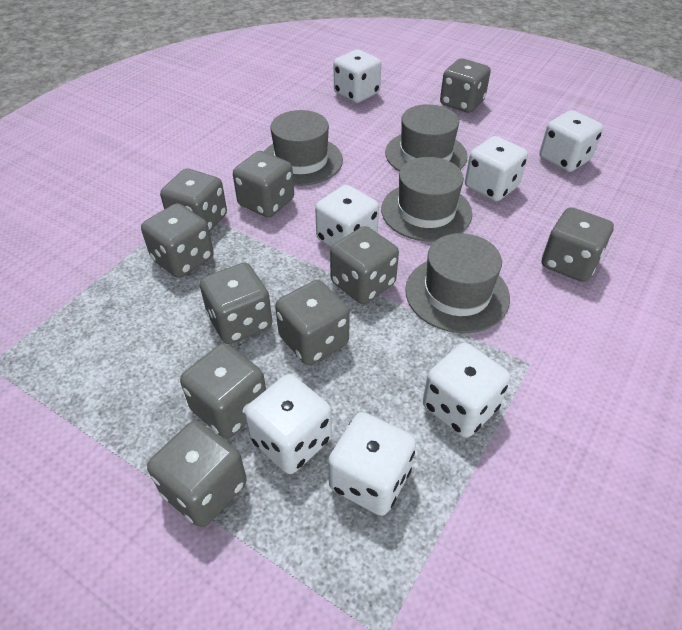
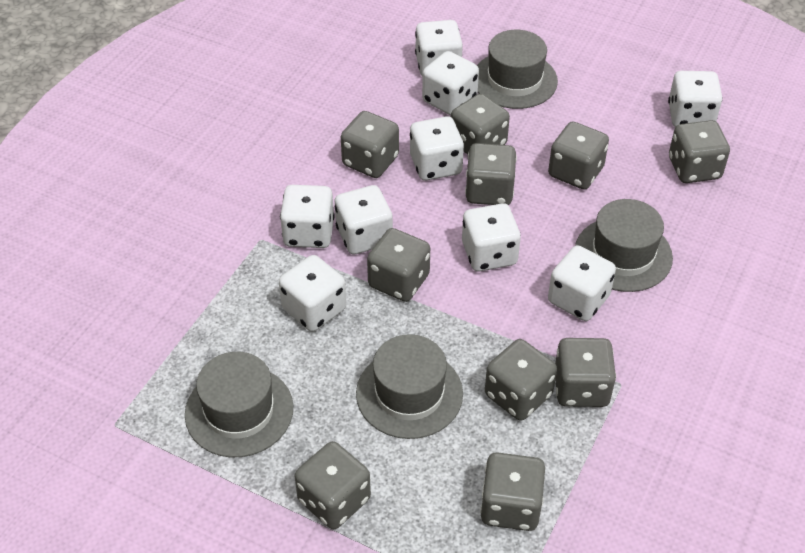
white dice: [245,374,332,474] [315,185,379,247] [328,412,416,516] [334,49,381,103] [423,343,510,438] [465,136,528,201] [540,110,603,172] = 7 -> [279,255,346,332] [280,185,334,248] [335,185,393,254] [410,116,464,181] [415,20,463,76] [422,51,479,115] [462,203,521,272] [548,245,616,321] [668,71,722,127] = 9

